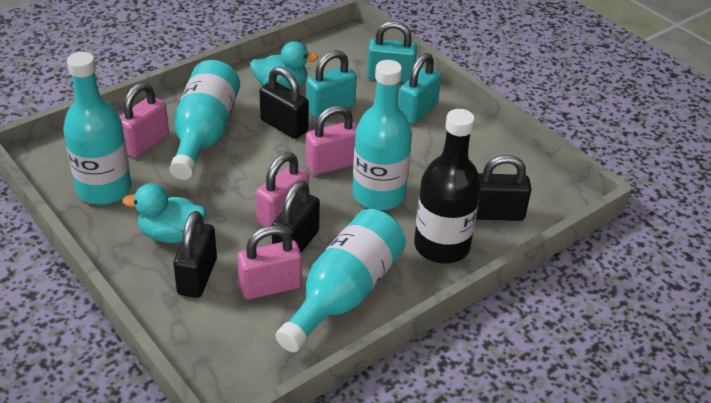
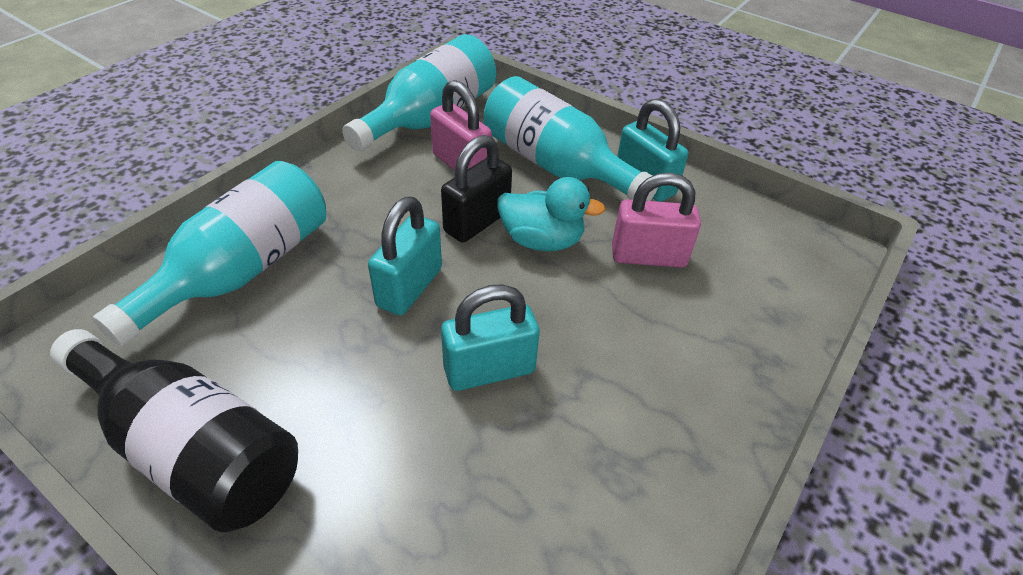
black padlock: [173,211,217,298] [259,67,309,139] [272,180,320,253] [476,155,532,221] = 4 -> [441,135,512,243] = 1
pink padlock: [119,82,169,158] [237,225,302,300] [256,152,309,227] [306,105,357,175] = 4 -> [430,80,492,170] [612,173,701,268] = 2
turquoise bottle: [63,52,132,205] [169,60,240,180] [276,209,406,352] [352,60,412,210] = 4 -> [93,161,326,347] [342,34,496,152] [484,76,658,201] = 3
turquoise duck: [122,183,206,243] [250,41,319,90] = 2 -> [497,177,606,251] = 1

